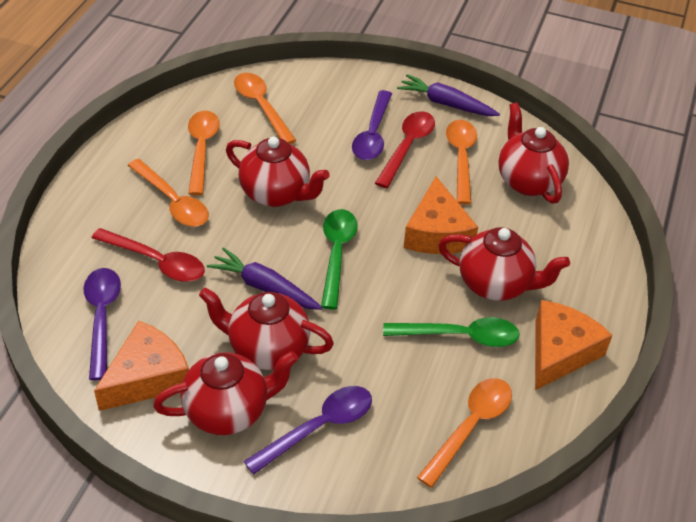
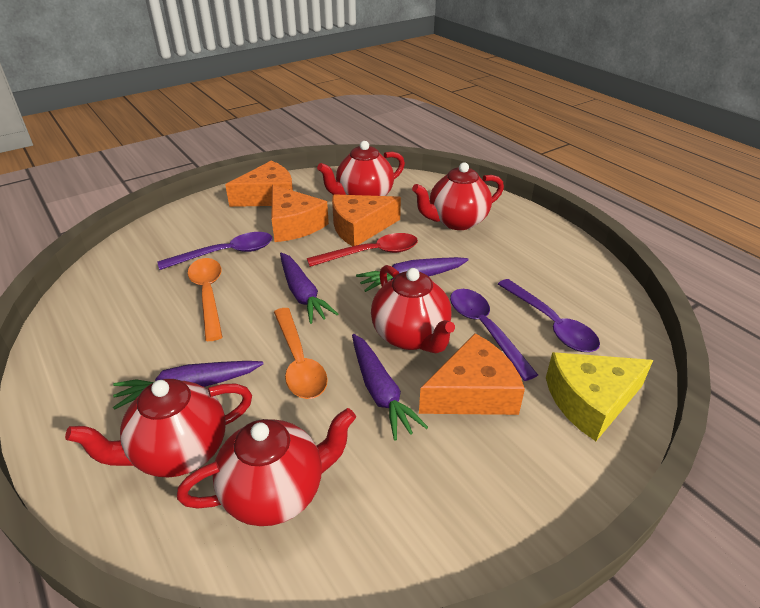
green spoon: [321,209,358,309] [383,317,520,347] = 2 -> none = 0
orange cheese: [94,321,189,411] [403,176,478,254] [535,300,612,390] = 3 -> [225,161,293,207] [271,185,329,242] [332,194,401,246] [419,333,525,415] = 4
orange spoon: [128,159,209,227] [188,110,220,195] [234,73,297,144] [417,378,512,488] [446,120,477,205] = 5 -> [188,258,223,341] [274,308,328,399] = 2
purple carrot: [207,247,323,310] [397,74,500,116] = 2 -> [113,361,264,410] [280,252,338,324] [352,334,428,440] [356,257,469,292] = 4
red spoon: [92,228,205,282] [375,111,435,188] = 2 -> [307,233,418,267] = 1
yellow cheese: none = 0 -> [546,352,653,441] = 1

